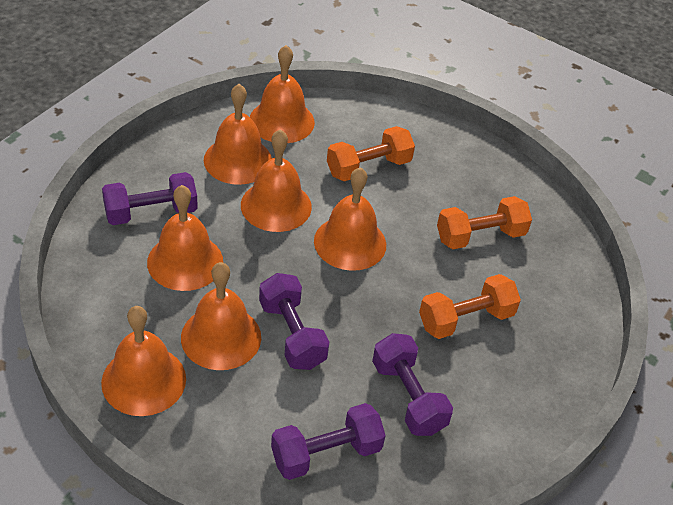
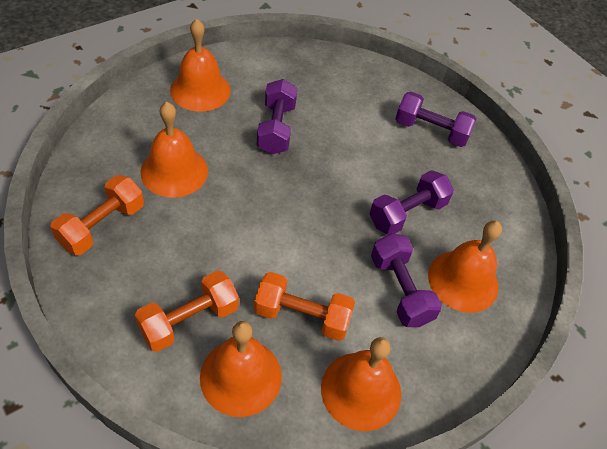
orange bell: [101,306,186,416] [147,185,223,291] [181,262,261,370] [204,84,272,185] [241,129,312,232] [250,45,315,143] [314,167,386,271] = 7 -> [140,102,208,198] [170,19,231,112] [200,321,282,417] [321,337,401,431] [428,221,502,313] = 5

